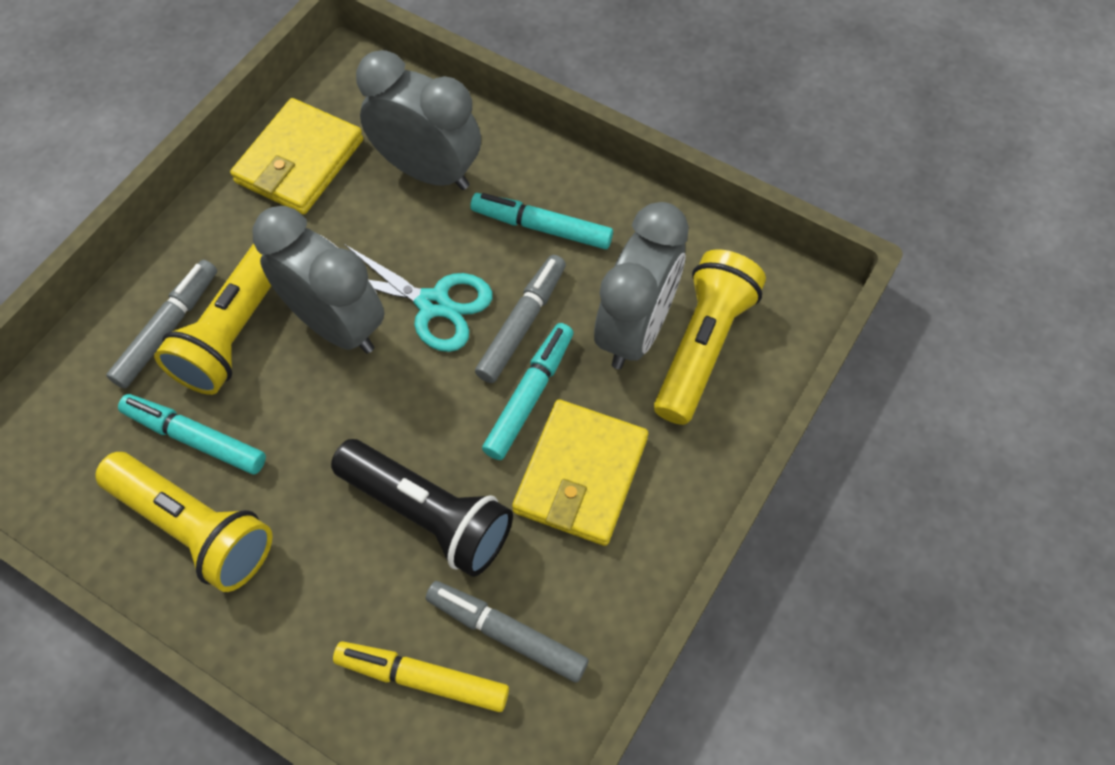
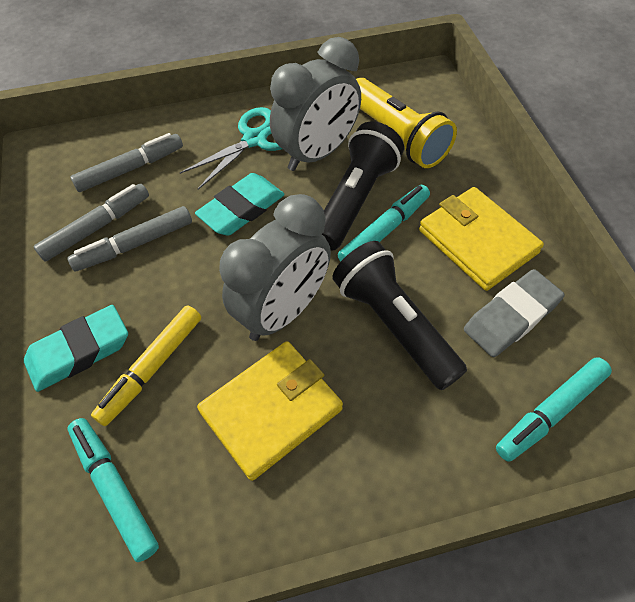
black flashlight: [331,439,513,577] = 1 -> [322,121,404,250] [332,241,467,390] = 2
grey clock: [253,206,384,354] [356,50,481,190] [594,202,689,369] = 3 -> [219,194,331,341] [270,37,361,171] = 2
grey eraser: none = 0 -> [464,269,565,357] = 1
turquoise eraser: none = 0 -> [24,305,128,392] [195,173,284,235] = 2
yellow flashlight: [95,452,273,592] [154,243,271,395] [654,249,766,425] = 3 -> [356,78,457,168] = 1

